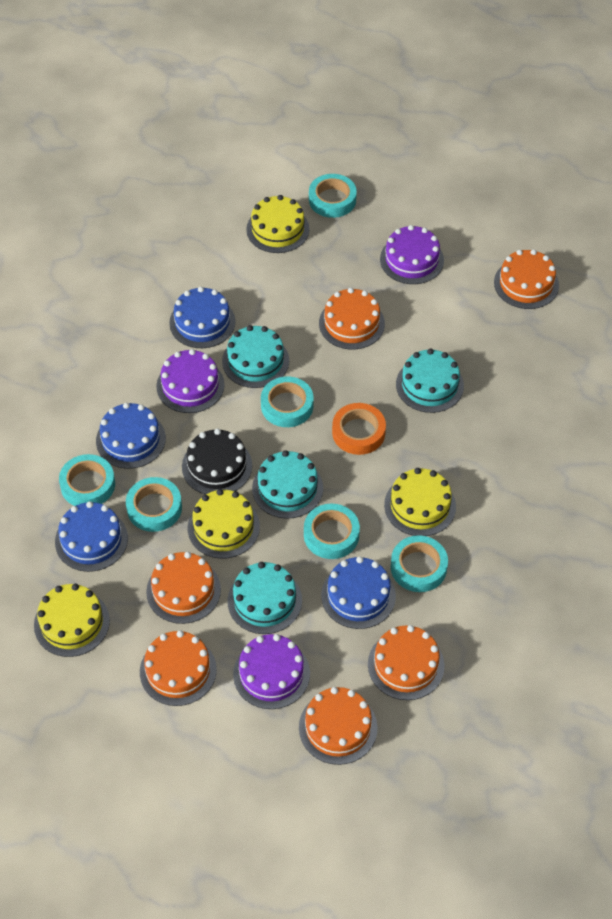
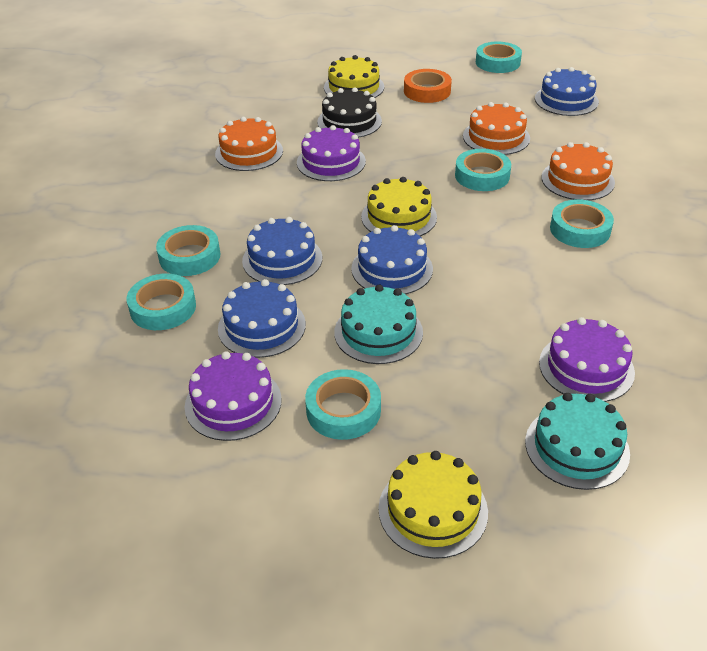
orange cake: [140,630,217,706] [146,552,221,624] [299,687,377,765] [319,288,385,349] [368,625,445,700] [494,249,559,309] = 6 -> [215,117,283,171] [463,102,530,155] [541,142,615,200] = 3
turquoise cake: [222,325,289,388] [228,562,302,634] [252,450,323,519] [396,349,464,413] = 4 -> [334,285,423,364] [525,393,630,490] = 2
yellow cake: [34,584,110,657] [188,489,260,559] [246,195,309,253] [384,468,456,536] = 4 -> [324,55,384,98] [361,177,437,236] [378,451,488,559] = 3

